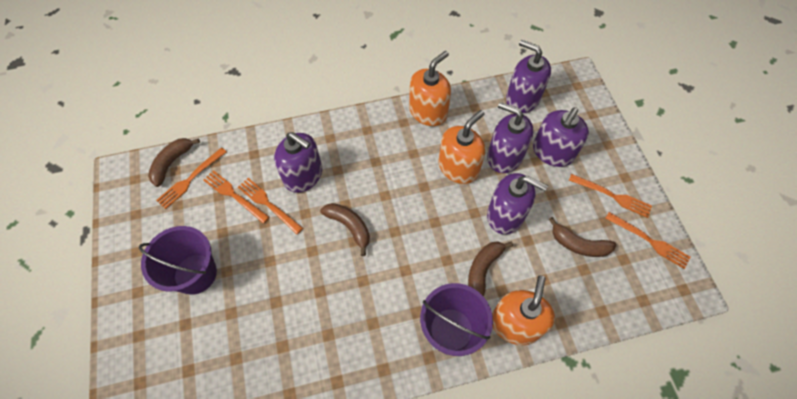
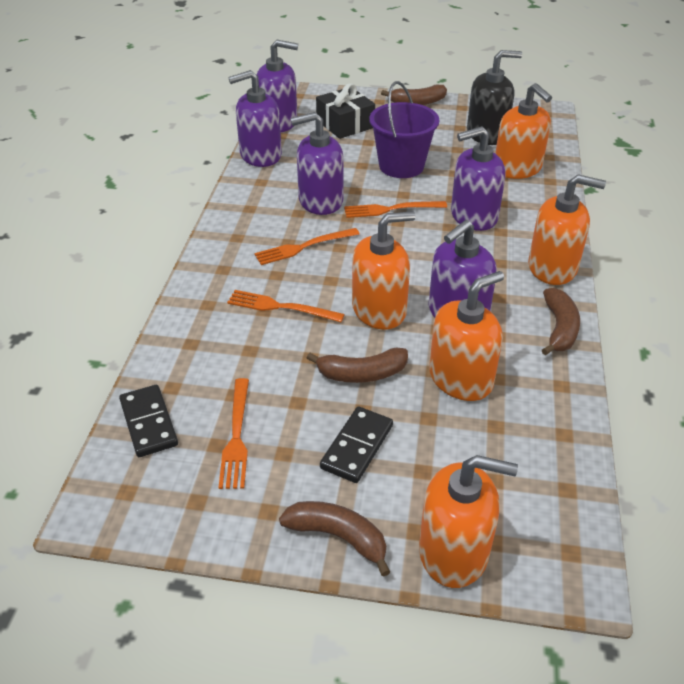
black domino: none = 0 -> [119,385,178,457] [320,406,393,483] = 2
black gift: none = 0 -> [316,83,375,139] = 1
black soap dispenser: none = 0 -> [467,50,522,145] = 1
orange fork: [156,147,226,209] [203,170,270,224] [238,178,303,234] [569,174,652,218] [605,212,691,269] = 5 -> [218,378,249,489] [227,290,345,322] [254,228,360,265] [344,201,447,218] = 4
orange soap dispenser: [409,51,451,126] [439,110,485,184] [492,275,555,345] = 3 -> [352,211,415,329] [419,455,518,588] [429,271,504,401] [495,83,552,179] [528,174,606,285] = 5
purple bucket: [139,226,217,295] [420,283,493,356] = 2 -> [369,81,439,178] = 1

